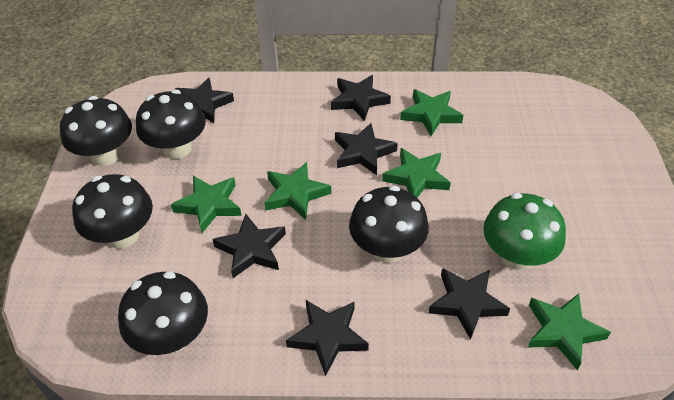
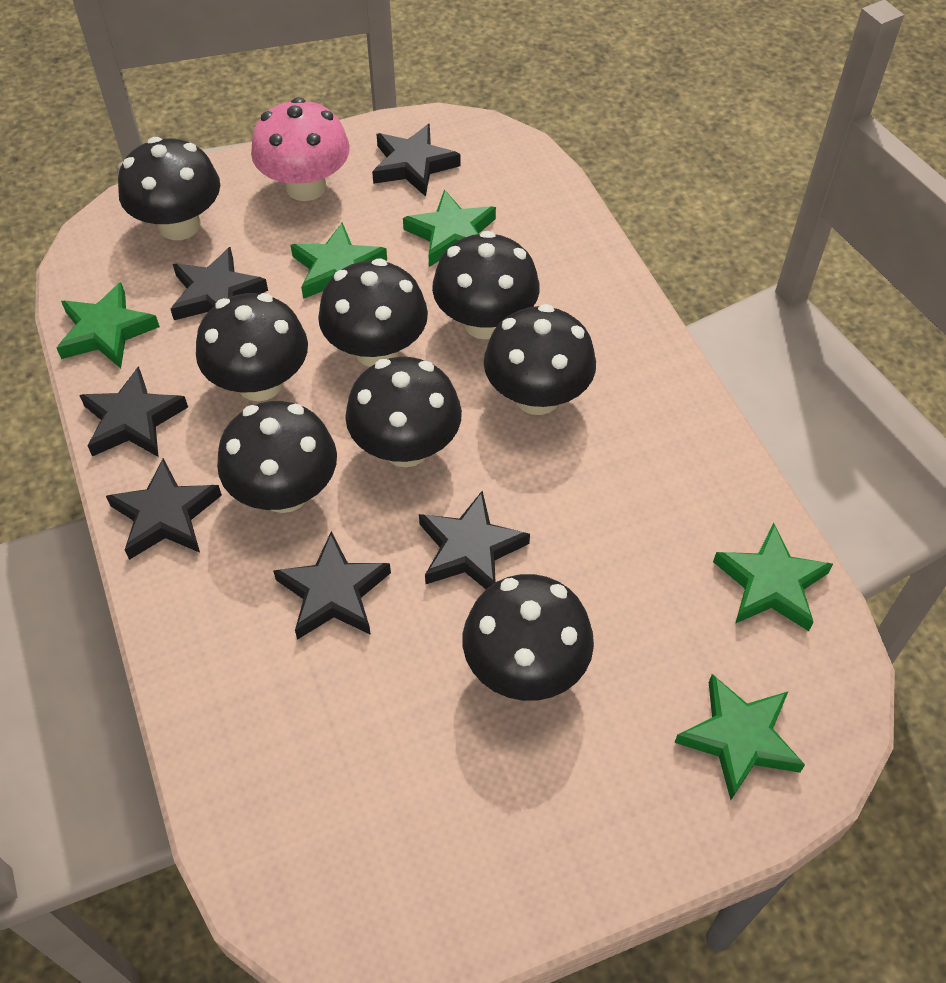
black mushroom: [60,96,132,166] [72,174,153,249] [118,271,208,355] [136,90,206,159] [349,185,429,263] = 5 -> [118,137,220,240] [196,293,308,402] [217,401,337,513] [318,258,428,367] [345,357,462,467] [432,231,540,340] [463,574,594,701] [484,304,596,415] = 8
green mushroom: [483,193,566,270] = 1 -> none = 0
pink mushroom: none = 0 -> [251,97,350,201] = 1

